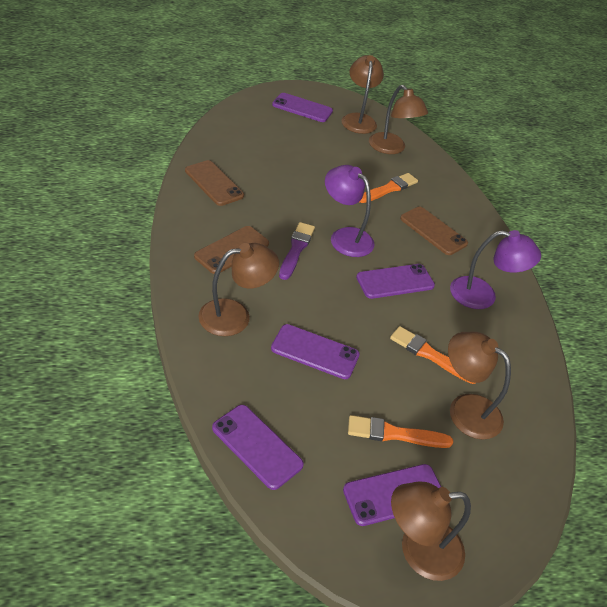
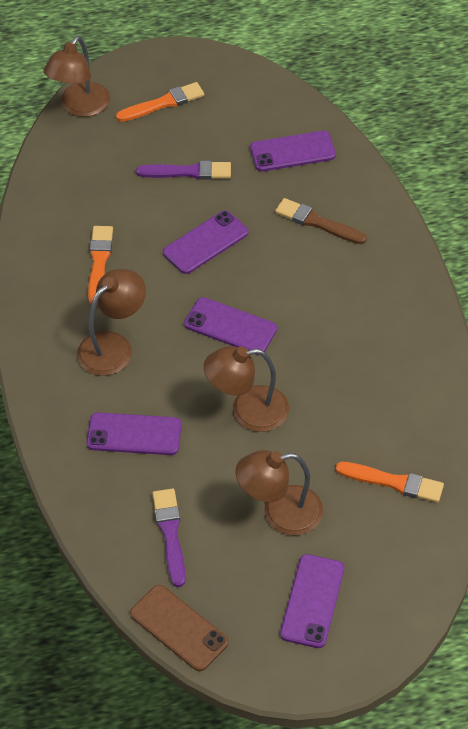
brown brush: none = 0 -> [275,198,367,244] = 1
brown lamp: [198,243,279,336] [342,55,384,134] [369,85,428,154] [391,481,471,581] [448,332,511,440] = 5 -> [43,36,110,117] [77,269,146,376] [204,346,289,432] [235,450,323,536] = 4
brown phone: [185,160,244,206] [194,226,269,274] [400,207,468,255] = 3 -> [130,585,229,671] = 1
purple brush: [279,222,315,280] = 1 -> [136,161,231,180] [152,488,186,587] = 2
purple lamp: [325,165,375,257] [450,230,541,309] = 2 -> none = 0

